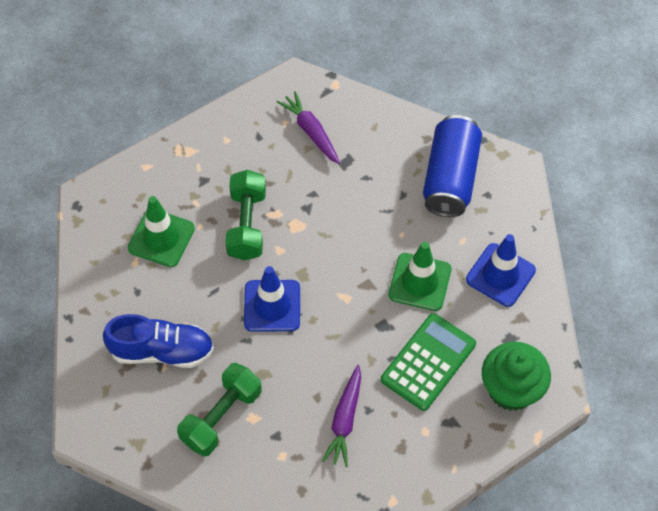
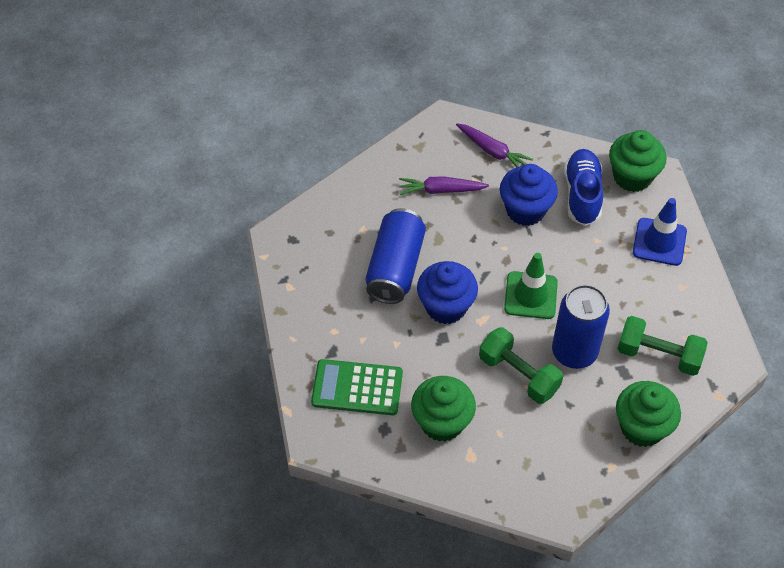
blue can: [423,115,482,217] = 1 -> [366,208,426,304] [552,285,610,369] = 2
blue cupcake: none = 0 -> [417,261,478,324] [500,164,558,226] = 2
blue traffic cone: [244,266,300,332] [466,234,536,307] = 2 -> [633,198,687,266] = 1
green cupcake: [482,342,551,411] = 1 -> [411,376,476,442] [609,130,667,192] [616,381,681,447] = 3
green traffic cone: [128,196,195,267] [388,242,451,311] = 2 -> [504,253,558,319] = 1

